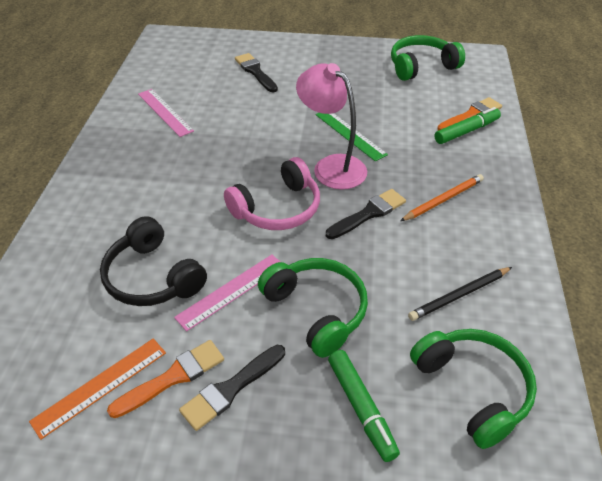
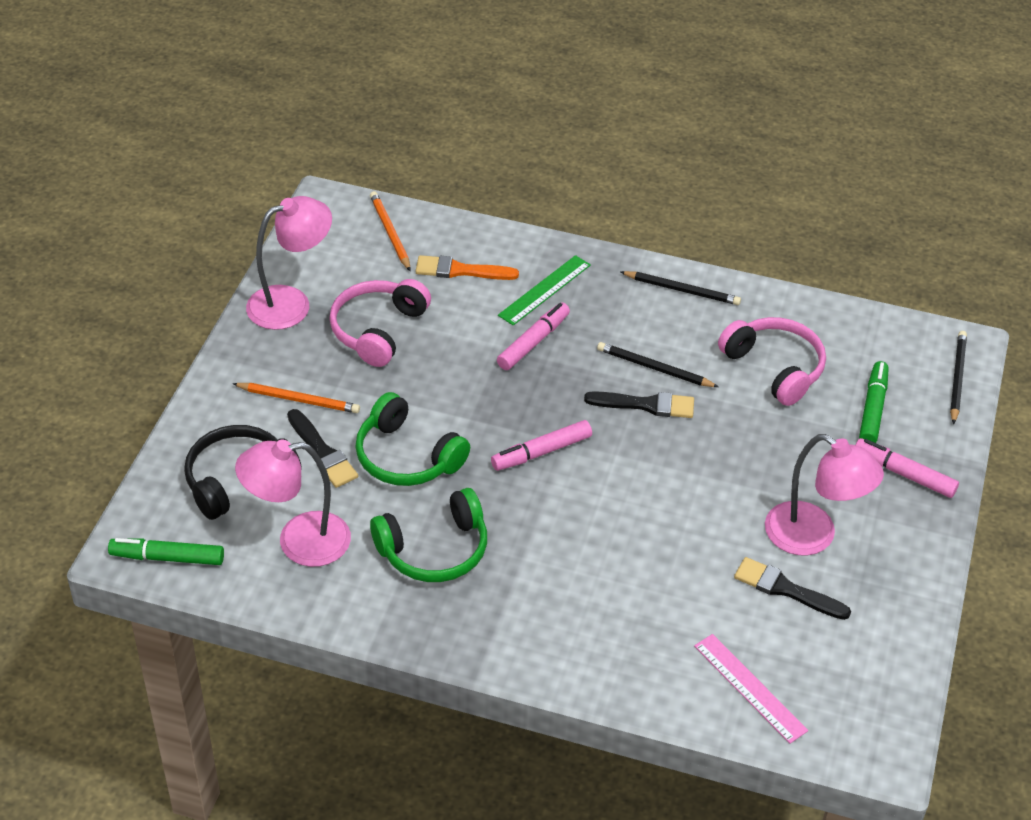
black pencil: [408,267,512,321] = 1 -> [597,342,719,387] [621,271,741,305] [950,331,967,425] = 3
green headphones: [258,258,368,358] [391,35,465,81] [410,329,537,449] = 3 -> [355,392,470,486] [370,488,487,582] = 2
orange brush: [107,340,224,418] [437,97,502,131] = 2 -> [416,255,519,280] = 1
orange pencil: [400,174,484,221] = 1 -> [232,383,360,413] [370,191,410,271] = 2
orange ruler: [29,338,166,440] = 1 -> none = 0
pink headphones: [224,157,320,230] = 1 -> [329,279,431,367] [718,317,826,406] = 2
pink lamp: [296,63,367,189] = 1 -> [235,440,351,567] [246,196,332,330] [765,434,884,556] = 3
pink marker: none = 0 -> [491,420,592,471] [497,302,570,370] [855,438,959,498] = 3
pink ruler: [138,89,194,137] [174,255,280,331] = 2 -> [694,634,808,744] = 1

